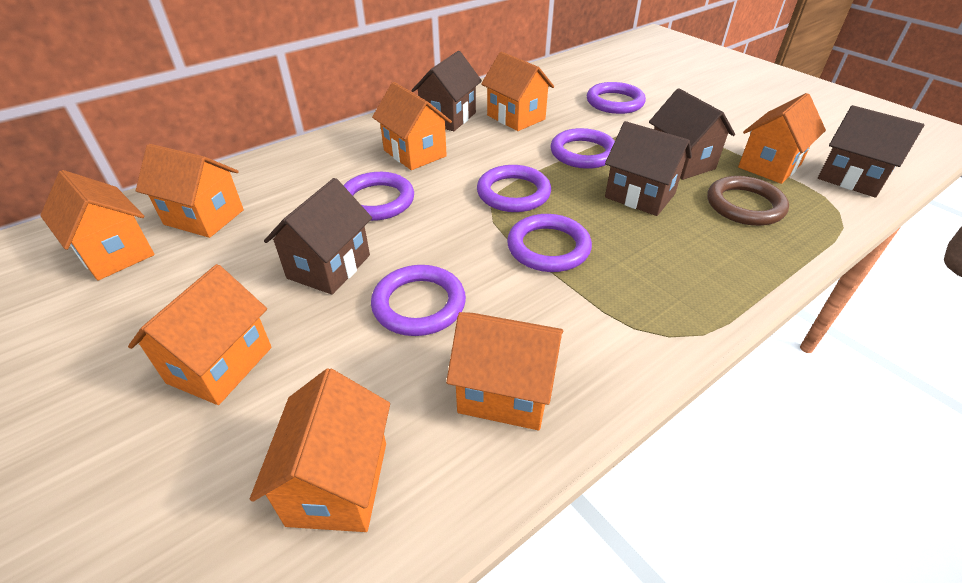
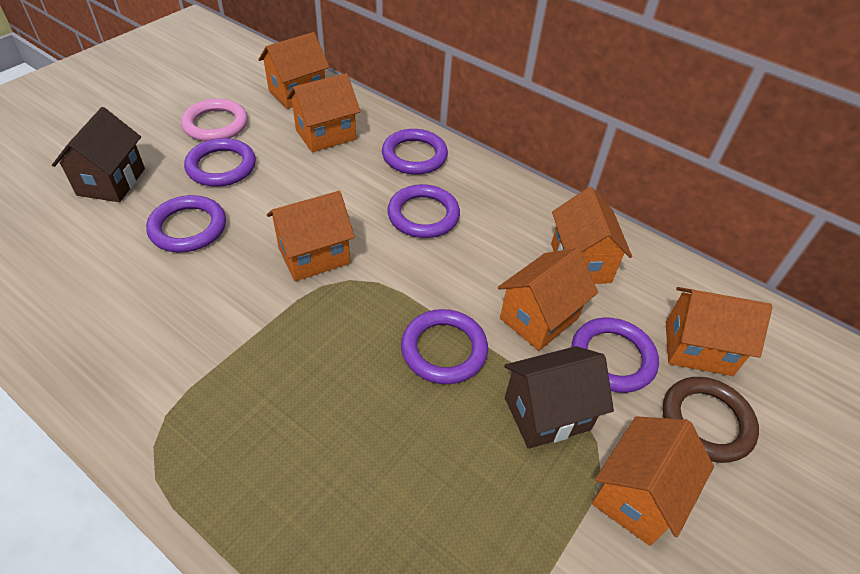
brown house: [264,178,372,295] [411,51,482,131] [605,121,692,216] [649,88,735,180] [818,105,925,198] = 5 -> [52,107,145,202] [504,346,614,449] = 2
orange house: [40,170,155,280] [128,264,272,405] [136,144,244,238] [250,368,390,532] [372,82,452,170] [446,312,563,430] [481,52,554,131] [738,93,826,184] = 8 -> [258,32,330,109] [267,191,355,281] [287,73,360,152] [498,248,598,351] [551,187,632,284] [592,416,714,546] [666,287,773,376] = 7
pink ring: none = 0 -> [181,99,248,141] = 1

